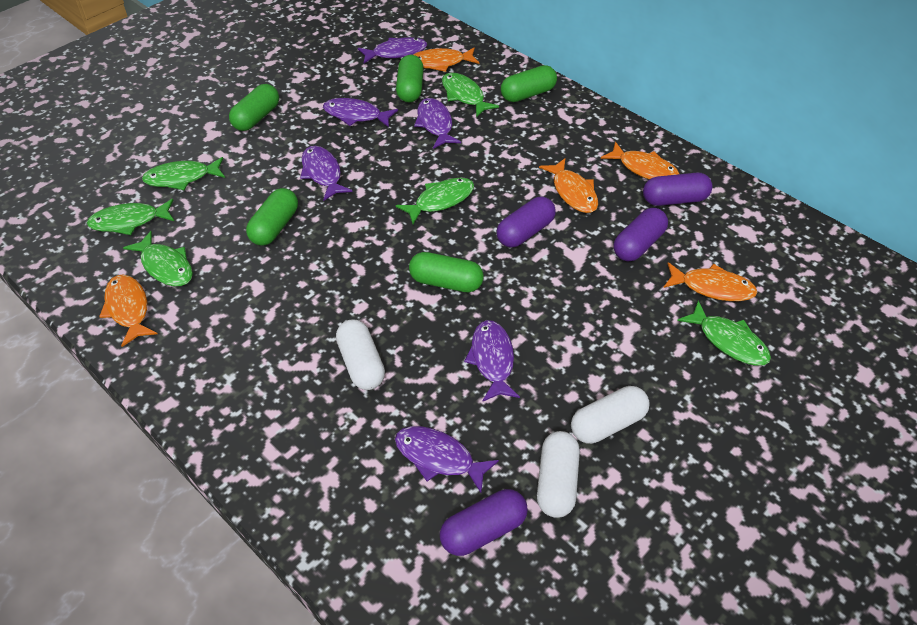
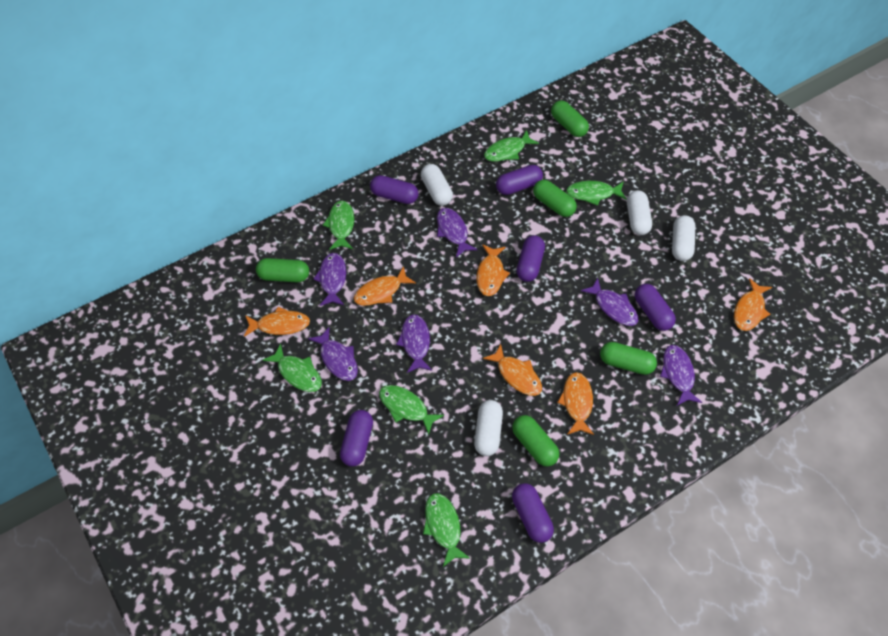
orange fish: [99,275,158,347] [413,47,479,72] [539,158,598,213] [601,141,679,179] [663,262,757,301] = 5 -> [244,307,310,337] [353,266,416,306] [476,244,510,296] [483,344,542,396] [557,372,594,435] [734,278,772,331] = 6
purple capsule: [440,489,528,556] [497,197,556,248] [613,208,668,262] [643,173,712,206] = 4 -> [340,410,373,466] [370,175,419,204] [496,165,543,195] [512,483,554,543] [517,235,545,282] [635,284,676,331] = 6
white capsule: [336,320,385,390] [537,431,580,518] [571,386,650,444] = 3 -> [421,164,453,206] [474,400,503,456] [627,190,652,235] [672,215,696,261] = 4

